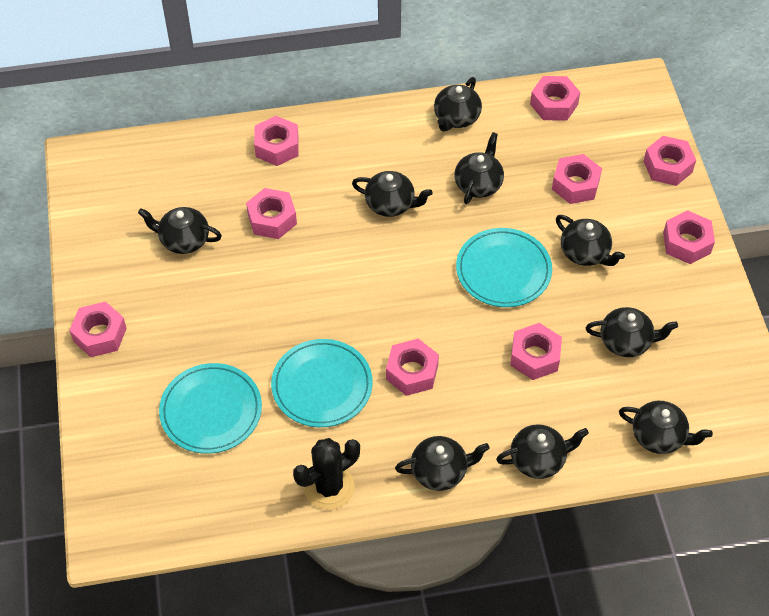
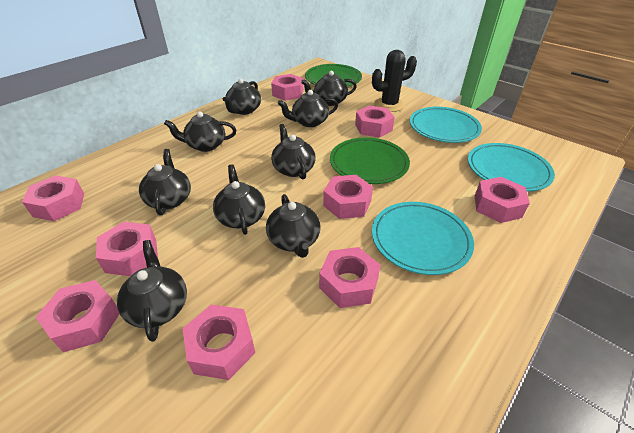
green plate: none = 0 -> [305,64,362,87] [330,137,410,184] = 2

